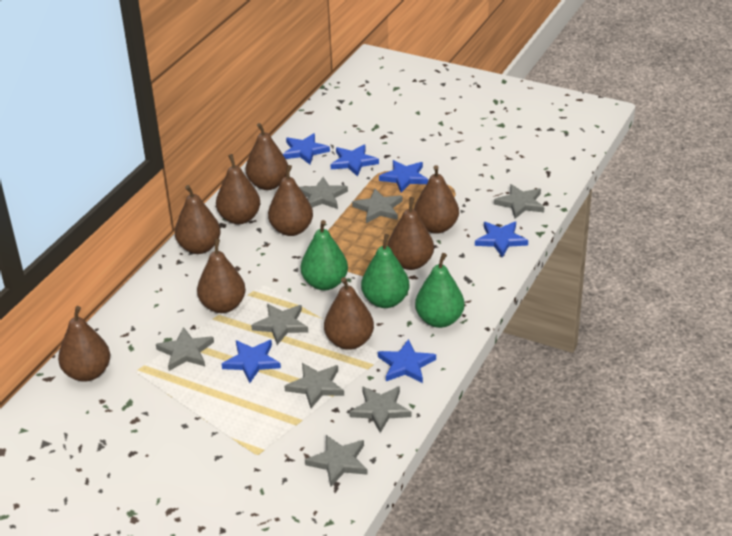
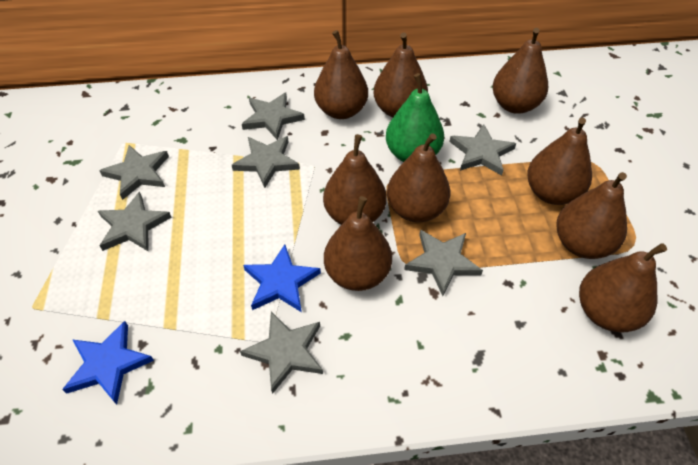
blue star: [221,340,281,383] [283,133,330,164] [330,144,379,177] [378,339,436,383] [379,160,428,193] [475,221,528,257] = 6 -> [62,321,154,405] [243,244,321,312] = 2
green pear: [301,220,348,290] [361,234,409,308] [415,253,465,328] = 3 -> [386,73,444,162] = 1
grey star: [156,327,214,371] [251,304,308,345] [284,363,344,408] [299,177,348,209] [305,435,368,487] [350,386,411,433] [352,189,403,223] [494,184,544,219] = 8 -> [98,192,172,252] [99,145,169,200] [232,136,300,188] [240,312,323,394] [242,92,305,140] [404,230,483,296] [450,124,516,176] = 7

